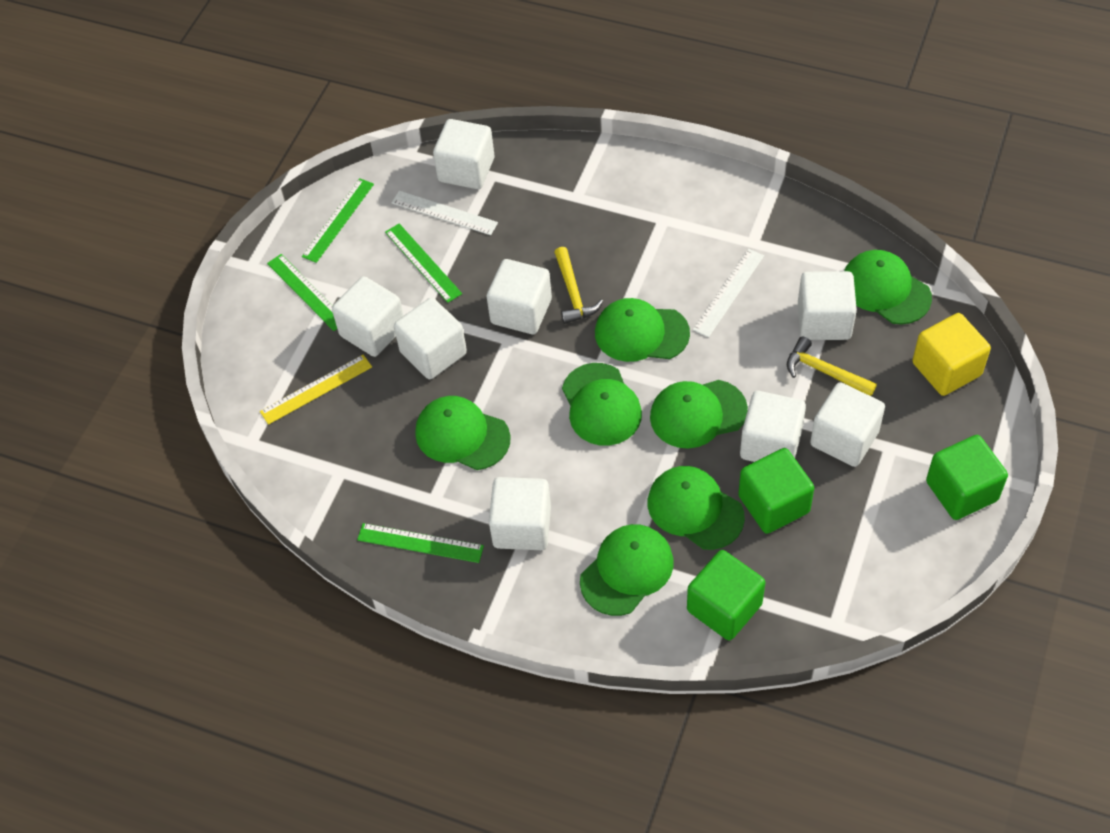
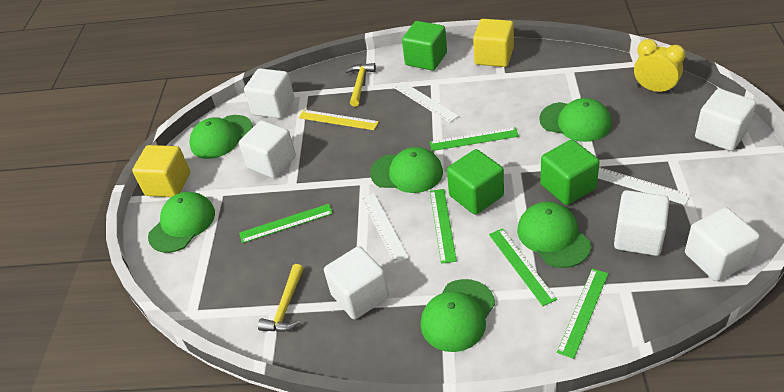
green cap: [415,396,511,470] [562,363,642,446] [580,524,673,616] [595,298,690,362] [648,466,745,550] [650,380,748,449] [844,250,932,325] = 7 -> [148,192,215,253] [189,115,253,159] [370,147,443,193] [421,279,495,352] [517,202,591,268] [539,98,612,142] = 6
green ruler: [267,254,337,331] [302,178,374,263] [357,523,484,563] [385,223,462,303] = 4 -> [239,204,333,243] [430,127,519,151] [430,189,457,264] [489,228,557,306] [557,268,608,359] = 5
white cube: [332,276,404,357] [394,298,467,379] [433,119,494,189] [487,259,552,334] [489,477,551,550] [740,391,806,462] [798,271,857,340] [810,382,885,467] = 8 -> [239,120,296,178] [244,68,294,118] [324,246,389,319] [614,190,669,256] [685,208,760,281] [695,89,756,151] = 6
white ruler: [392,191,498,235] [693,249,764,338] = 2 -> [361,193,409,264] [394,82,459,123] [598,167,690,205] = 3
yellow clock: none = 0 -> [634,39,686,94] = 1
yellow cube: [912,313,991,396] = 1 -> [132,145,190,197] [473,19,514,67] = 2

